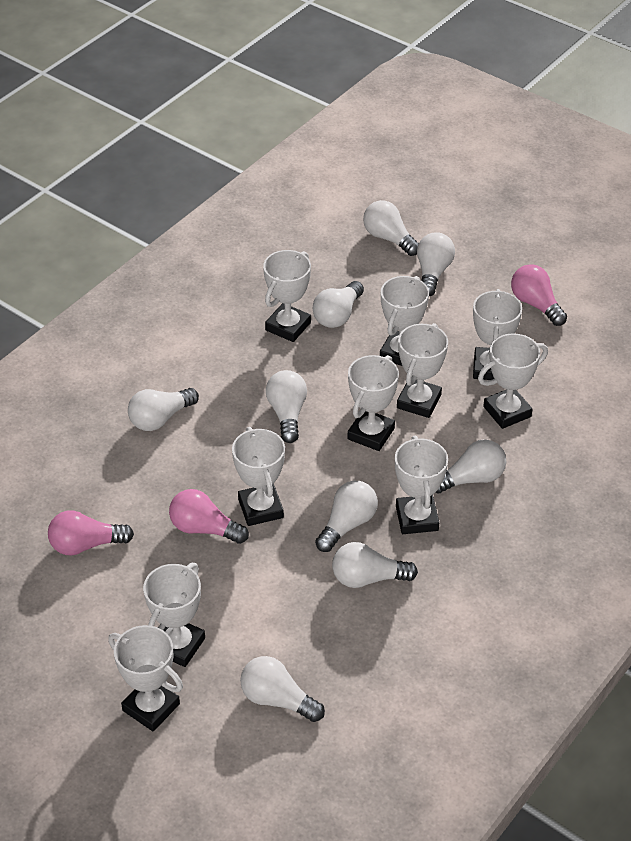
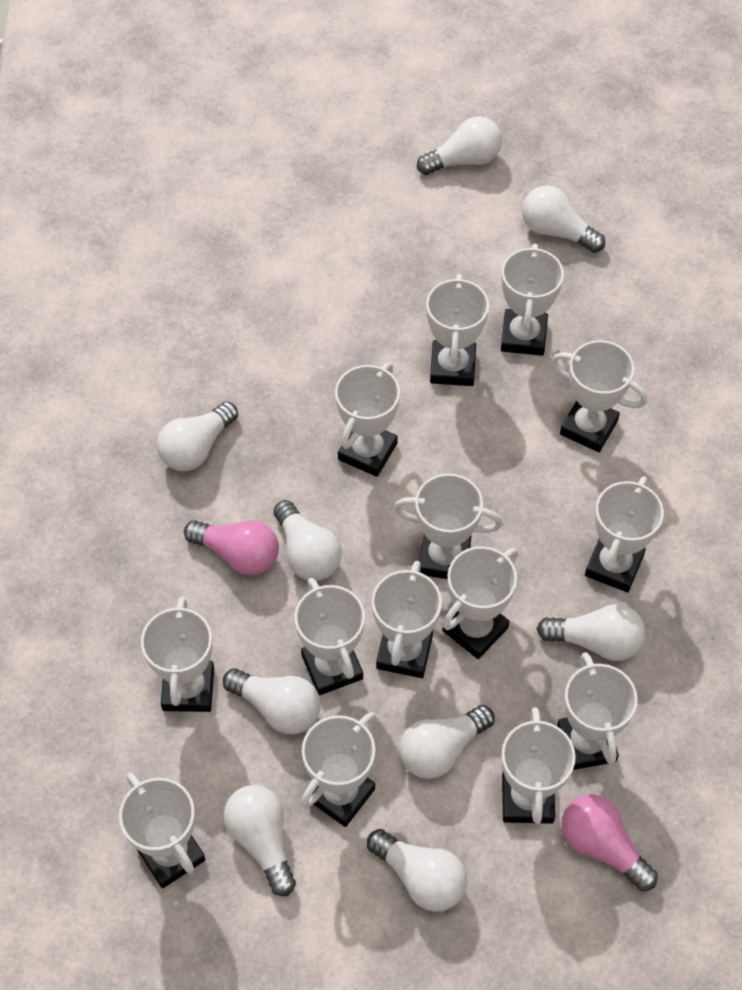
pink light bulb: [48,510,134,556] [169,489,249,544] [511,264,567,326] = 3 -> [184,520,279,575] [561,794,658,891] = 2
white trophy: [108,625,183,731] [143,563,205,667] [232,427,285,526] [263,250,311,342] [348,355,399,451] [380,276,429,366] [395,436,448,534] [397,323,448,418] [473,289,522,380] [478,333,548,429] = 10 -> [119,773,206,889] [141,597,214,712] [295,578,365,695] [301,712,376,827] [335,363,400,477] [372,561,442,678] [394,473,503,579] [426,274,489,386] [442,546,518,659] [501,243,564,356] [501,707,576,824] [551,340,647,452] [557,652,638,770] [585,476,664,593] = 14

